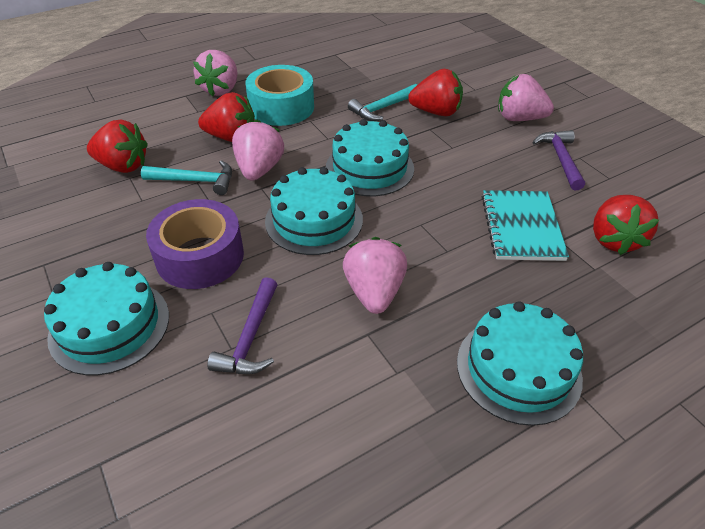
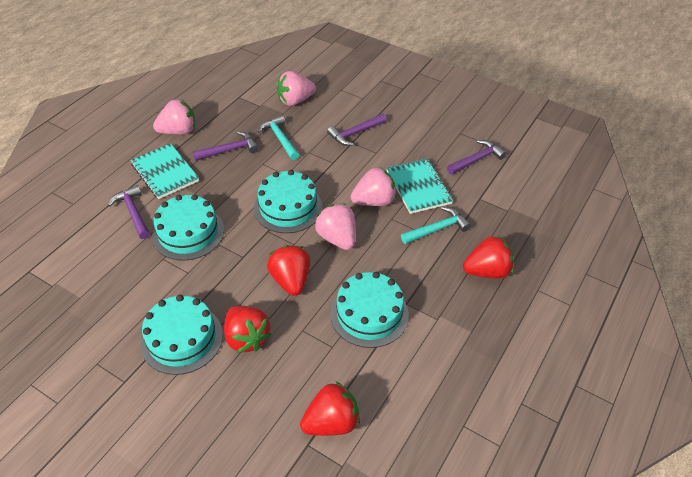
purple hammer: [207,277,278,374] [532,130,585,190] = 2 -> [108,185,150,239] [193,131,258,161] [327,114,387,146] [447,140,506,175] = 4
purple tape: [146,199,244,289] = 1 -> none = 0
turquoise notebook: [482,190,569,261] = 1 -> [130,143,199,199] [386,158,453,214] = 2
turquoise tape: [245,65,314,126] = 1 -> none = 0

